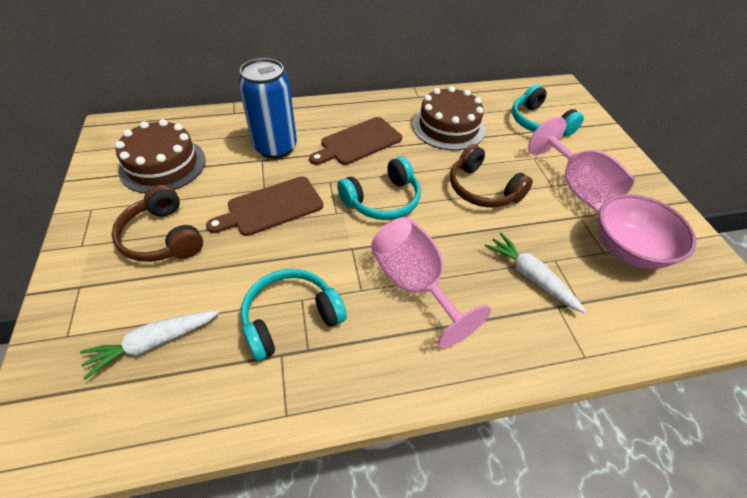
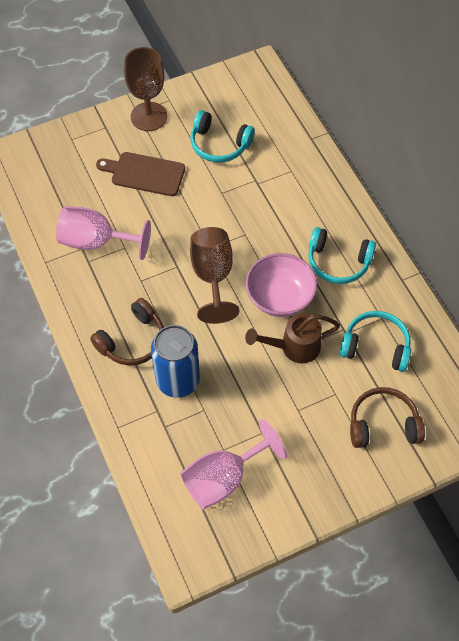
brown cake: [115,119,206,193] [413,86,485,150] = 2 -> none = 0
brown cutting board: [206,176,323,236] [309,117,402,165] = 2 -> [96,152,185,196] = 1
brown goblet: none = 0 -> [124,47,167,131] [190,227,239,324] = 2
brown watering can: none = 0 -> [245,313,340,363] = 1
white carrot: [80,310,220,380] [485,233,586,313] = 2 -> none = 0

